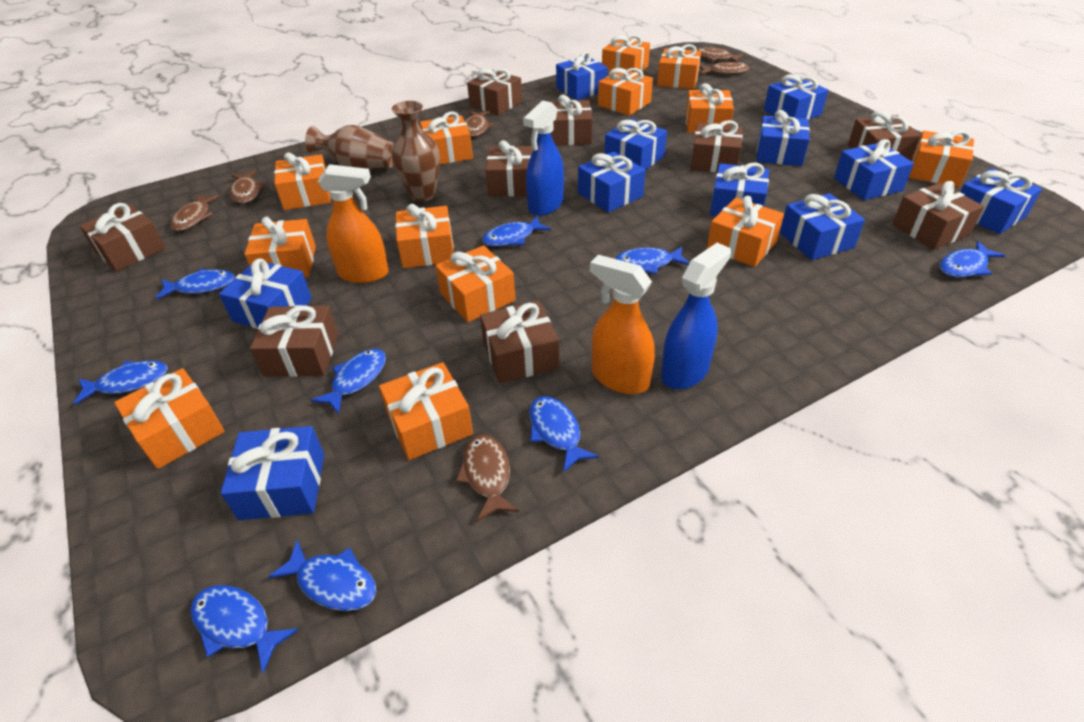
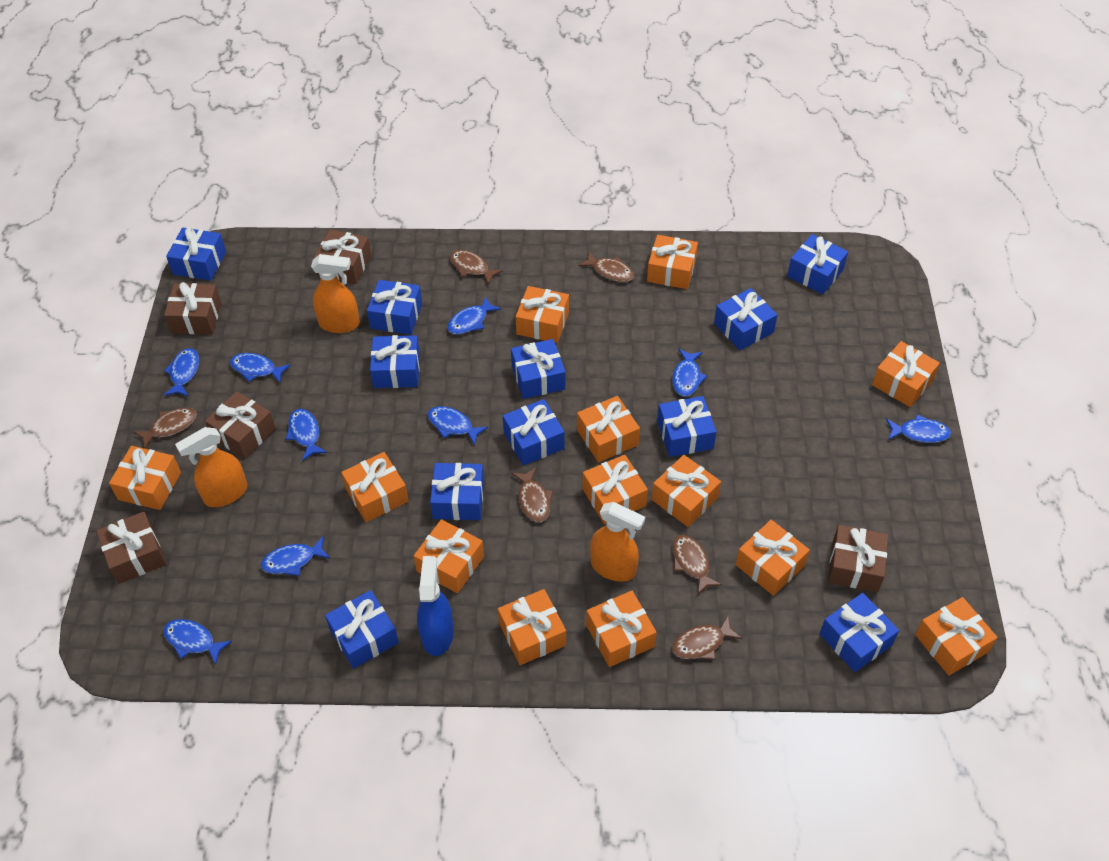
blue spray bottle: [523,100,564,216] [661,243,731,389] = 2 -> [417,556,454,656] = 1
brown gift: [79,203,166,272] [250,305,338,377] [467,69,522,116] [480,301,559,383] [486,140,533,196] [551,95,592,146] [690,120,743,172] [848,111,920,161] [892,181,984,250] = 9 -> [96,512,166,584] [164,282,221,334] [205,391,276,459] [314,229,371,284] [828,525,888,592] = 5
brown vase: [305,125,394,170] [392,101,440,202] = 2 -> none = 0
orange spray bottle: [318,164,389,283] [590,255,655,394] = 2 -> [175,427,247,507] [311,254,360,333] [590,502,645,582] = 3

